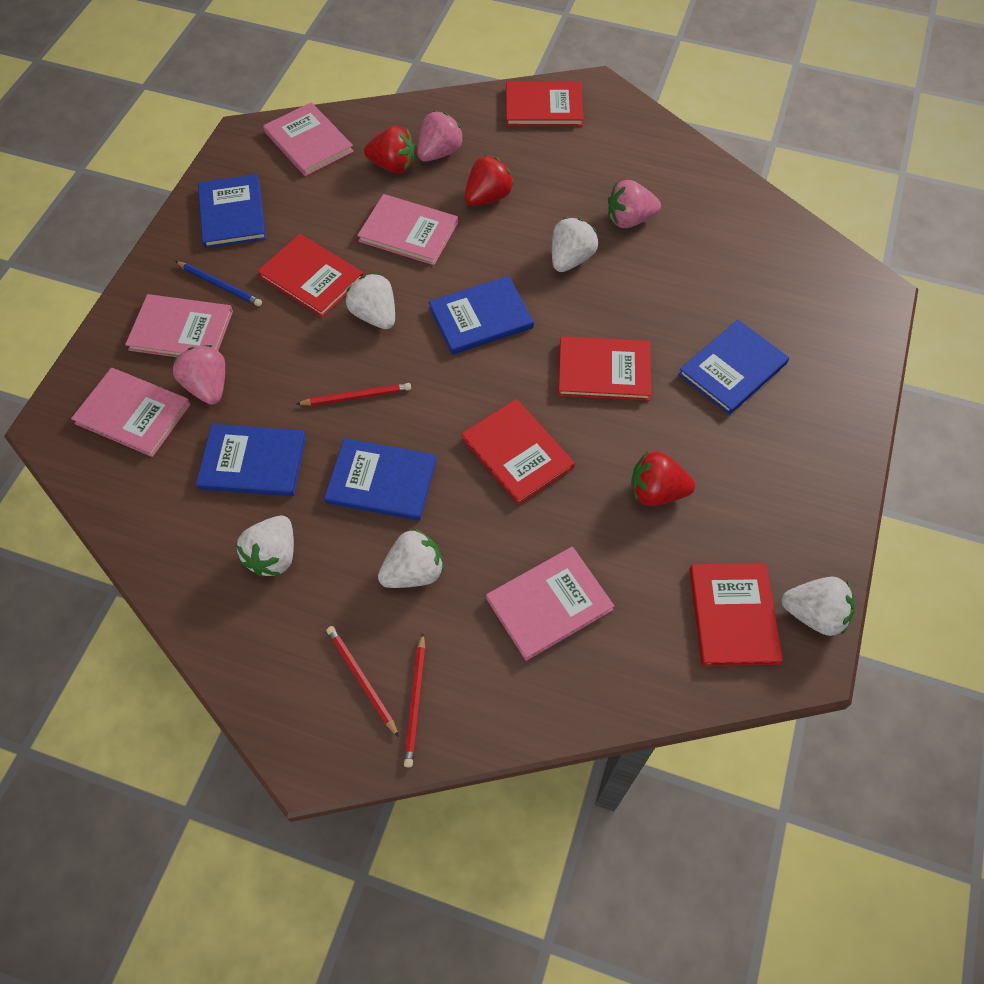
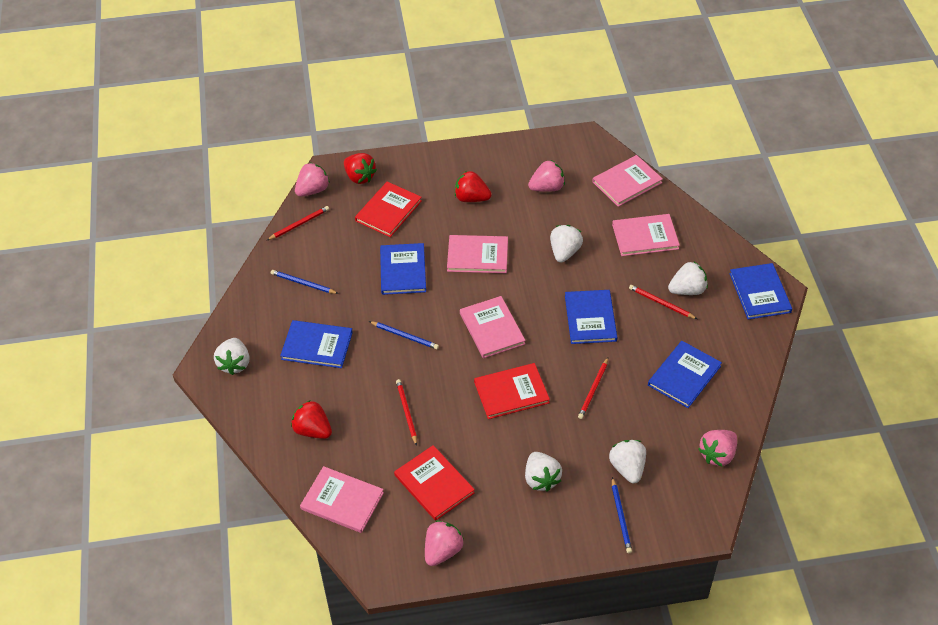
blue pencil: [175,261,262,306] = 1 -> [271,270,339,294] [369,321,439,349] [612,477,632,553] = 3
pink strawberry: [173,345,225,405] [417,111,464,162] [608,180,661,228] = 3 -> [295,162,330,197] [425,520,464,566] [528,160,565,192] [698,430,737,467] = 4
red book: [257,234,364,317] [462,399,575,505] [506,81,584,126] [558,336,651,401] [689,563,783,666] = 5 -> [355,182,422,237] [394,445,475,521] [474,363,550,419] = 3
red pencil: [297,383,411,406] [326,626,399,737] [404,633,425,768] = 3 -> [267,206,329,240] [396,379,417,446] [578,358,608,419] [629,285,697,319] = 4

